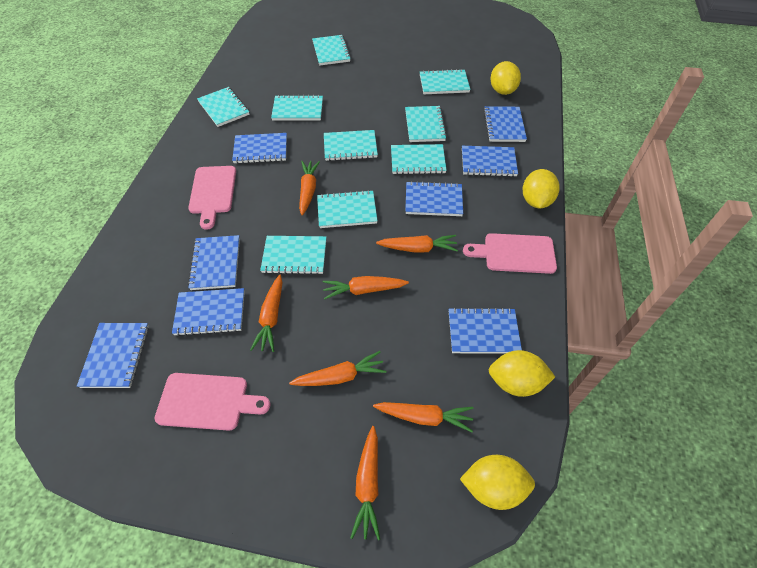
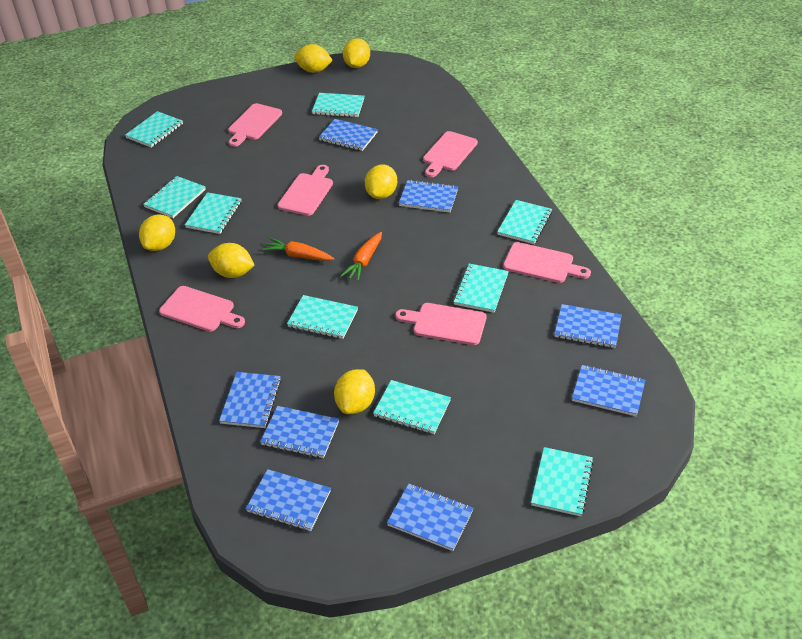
orange carrot: [250,275,282,352] [289,351,386,386] [299,161,320,215] [323,276,409,300] [350,426,380,540] [373,402,474,432] [376,235,458,253] = 7 -> [262,238,334,261] [341,232,382,281] = 2
pink cutting board: [155,373,270,431] [188,166,236,230] [463,233,557,274] = 3 -> [159,286,245,332] [228,103,282,147] [278,165,333,216] [395,303,486,345] [423,131,478,177] [503,242,591,283] = 6
yellow lemon: [460,455,535,510] [489,350,555,397] [490,61,521,95] [523,169,560,208] = 4 -> [139,214,175,251] [208,243,255,278] [294,44,333,73] [334,369,375,414] [343,38,370,68] [365,164,397,199] = 6

